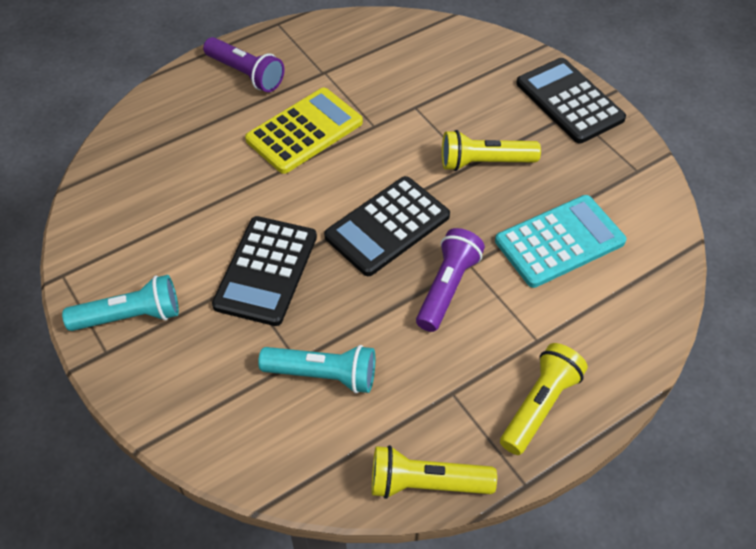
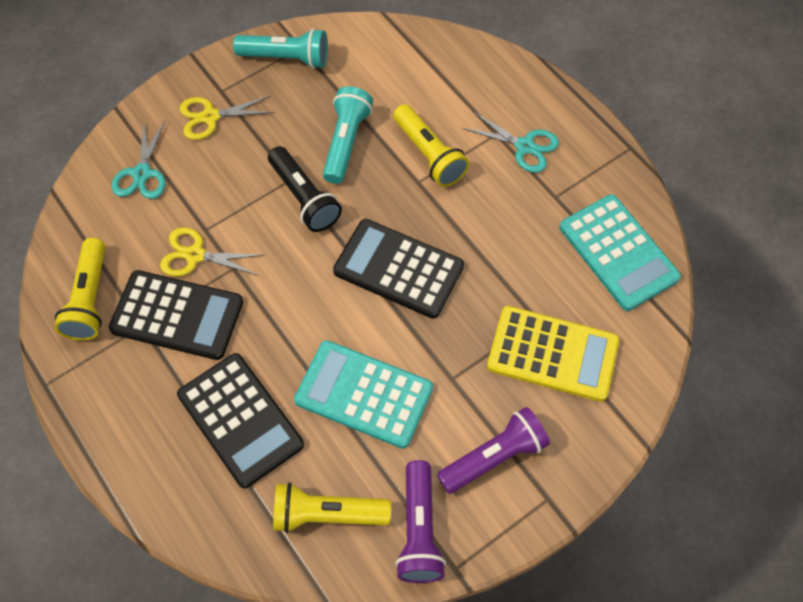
black flashlight: none = 0 -> [268,146,342,232] = 1
turquoise calculator: [495,195,627,288] = 1 -> [294,340,433,449] [560,194,681,311] = 2
turquoise scissors: none = 0 -> [112,118,166,199] [462,111,559,173] = 2
yellow scissors: none = 0 -> [160,227,264,277] [180,95,275,140] = 2

